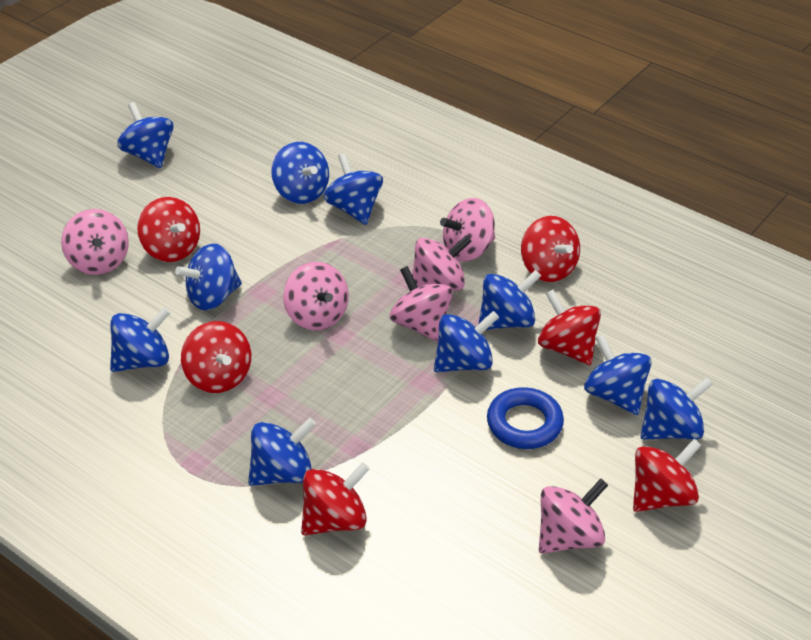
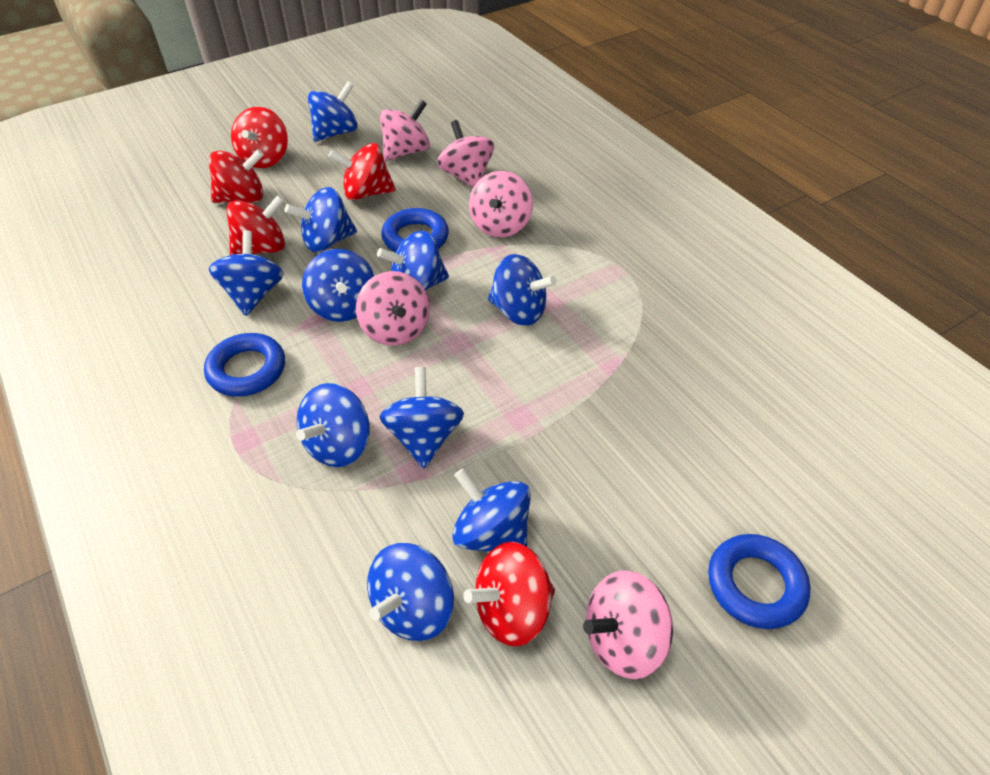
blue ring: [487,387,564,449] = 1 -> [204,333,285,397] [381,208,449,253] [708,534,810,629] = 3
pink spinning top: [61,209,129,275] [283,262,349,330] [390,266,453,342] [412,235,472,291] [440,198,495,262] [539,478,608,554] = 6 -> [356,271,430,346] [380,99,430,161] [437,120,494,187] [469,171,533,238] [583,570,673,679] = 5
red spinning top: [137,197,200,262] [181,321,251,393] [301,462,370,535] [521,216,580,282] [538,290,601,365] [633,439,701,512] = 6 -> [209,149,264,203] [227,195,285,255] [231,107,288,168] [328,143,396,200] [464,542,555,646] = 5

